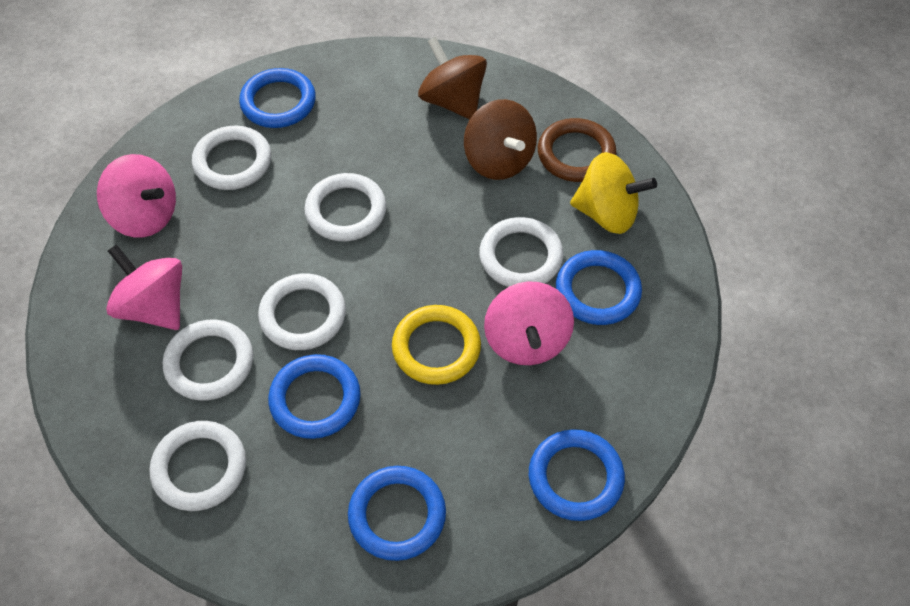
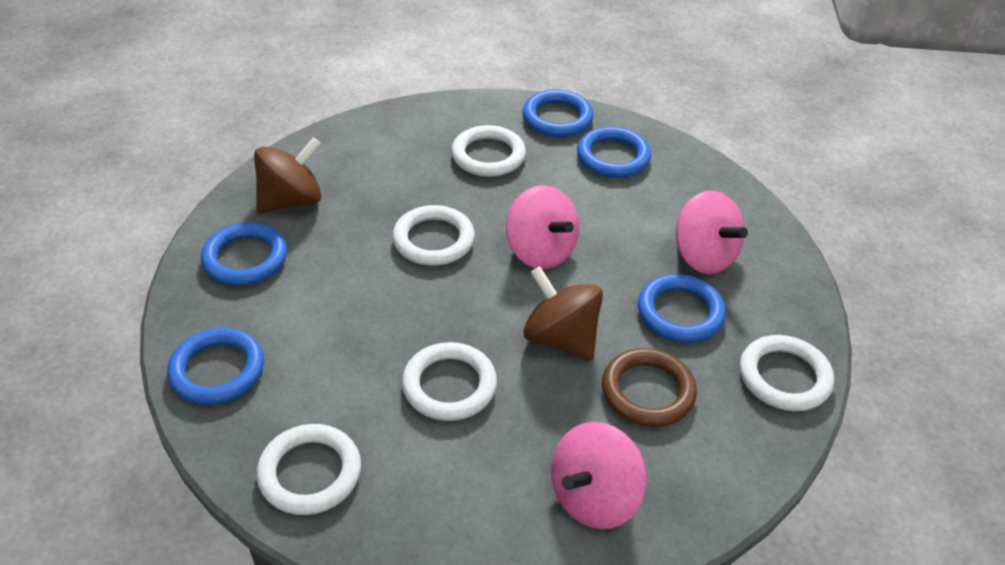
white ring: [149,421,246,511] [163,319,253,401] [192,126,271,190] [258,274,346,350] [304,173,387,241] [479,217,564,287] = 6 -> [257,424,361,515] [392,205,475,266] [402,342,497,421] [451,125,526,177] [740,335,834,411] = 5
yellow ring: [392,305,481,385] = 1 -> none = 0
yellow spinning top: [570,152,657,234] = 1 -> none = 0

